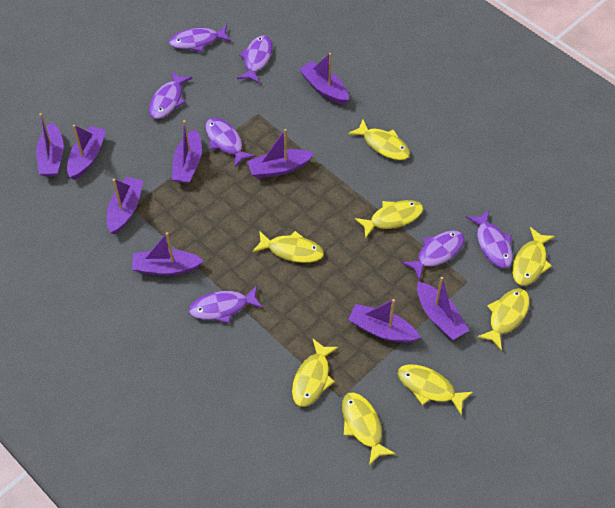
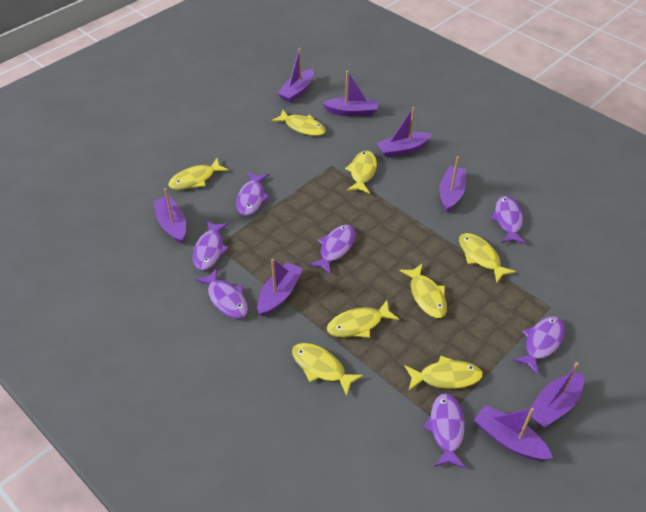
purple boat: [36,113,64,176] [67,125,107,180] [107,177,143,234] [132,232,204,275] [172,120,202,184] [247,129,314,178] [299,53,349,104] [348,299,421,343] [417,277,469,340] = 9 -> [153,188,186,244] [257,259,303,317] [277,48,314,103] [322,71,377,117] [377,107,432,158] [439,156,466,212] [474,405,553,461] [528,362,584,427] = 8

